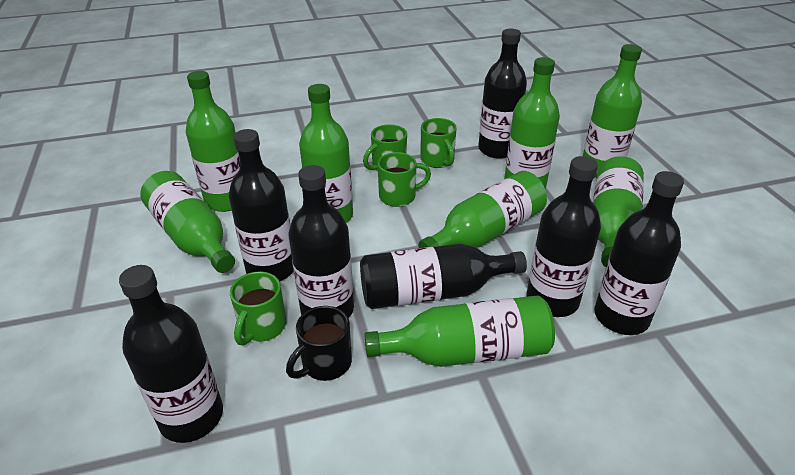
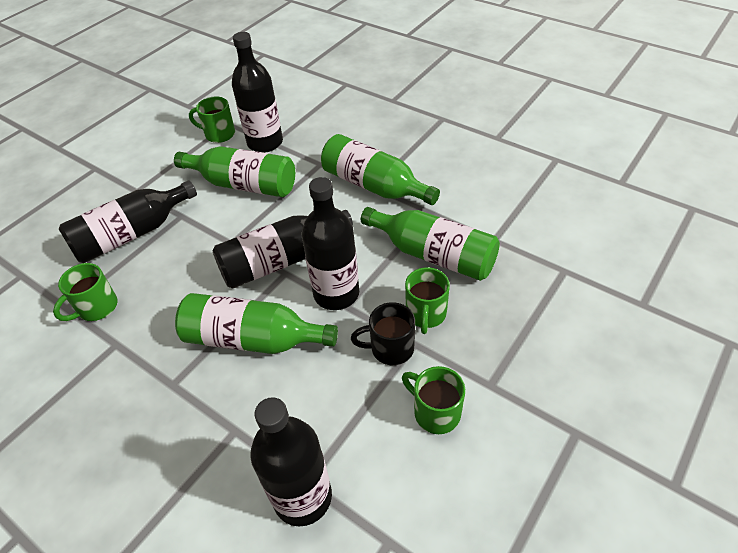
black bottle: [119,265,223,443] [229,129,293,281] [289,165,354,318] [360,244,527,309] [478,29,527,159] [527,156,601,317] [594,171,684,335] = 7 -> [59,180,197,263] [213,210,353,289] [232,32,283,153] [250,397,332,527] [302,177,359,310] = 5
green bottle: [140,171,235,273] [186,71,240,212] [299,84,353,223] [364,295,555,367] [418,171,547,248] [504,57,560,188] [583,44,642,178] [593,156,644,267] = 8 -> [174,146,295,197] [175,293,338,354] [321,134,440,205] [361,207,500,281] = 4

